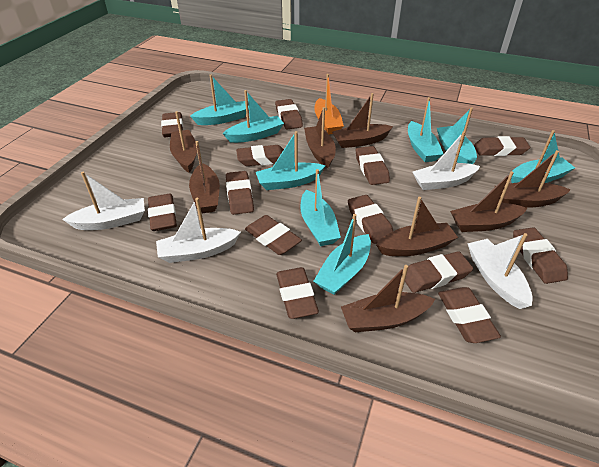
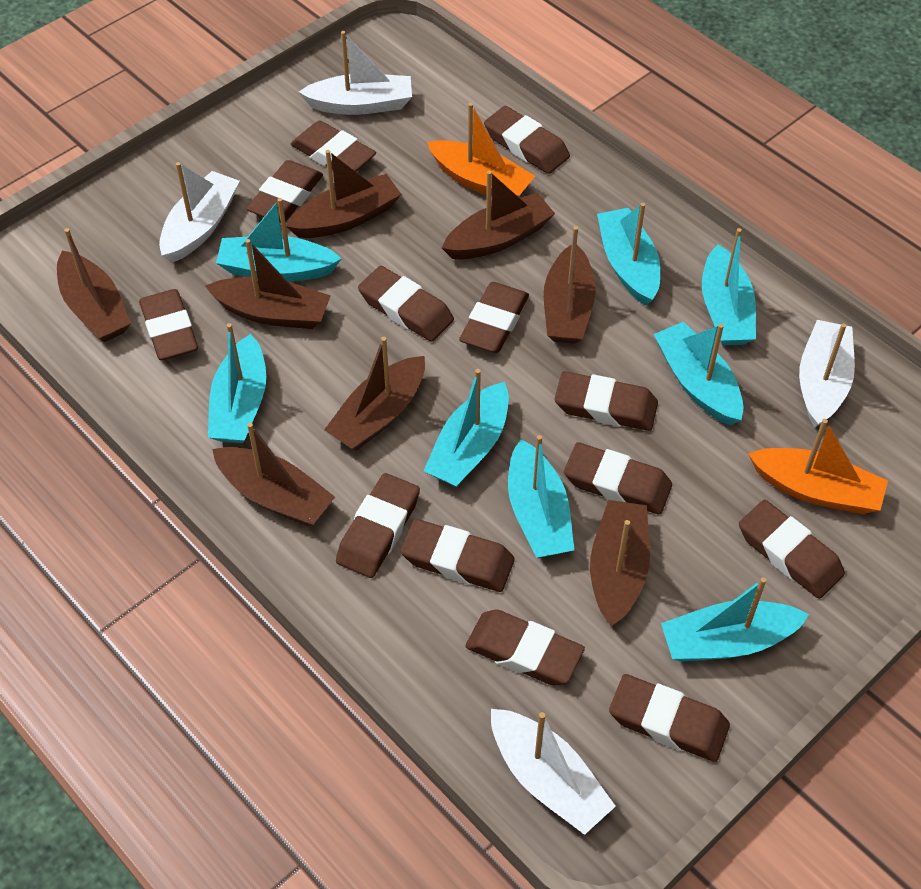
orange boat: [314,74,344,134] = 1 -> [427,103,535,197] [748,419,888,514] = 2

